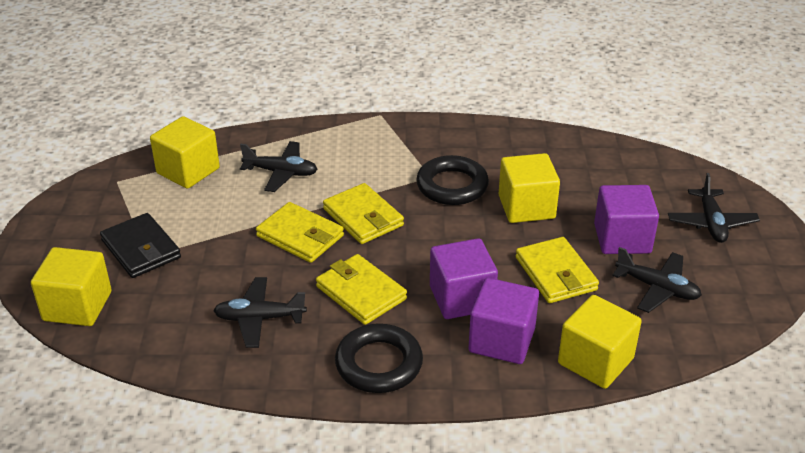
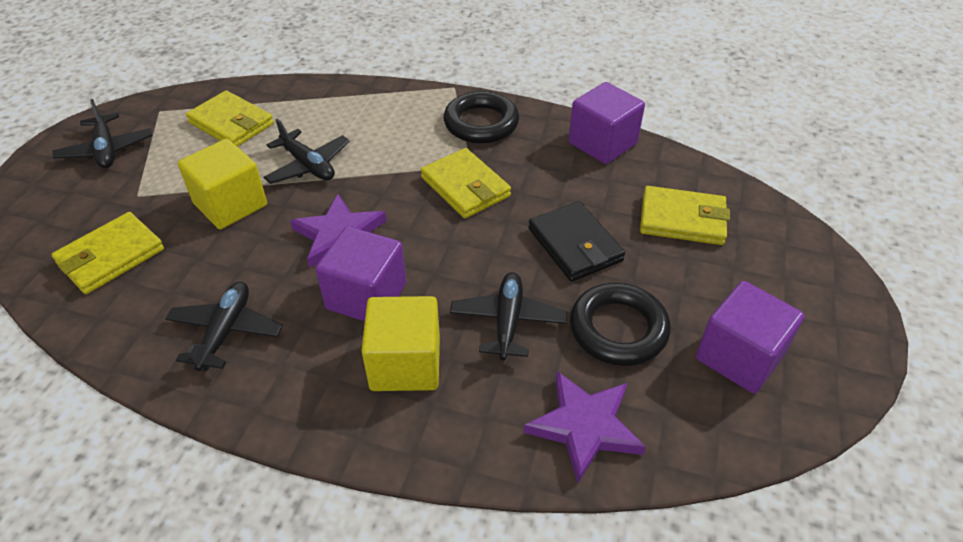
purple star: none = 0 -> [290,194,387,268] [524,371,646,483] = 2
yellow cube: [31,247,112,326] [150,116,220,189] [499,153,560,223] [558,295,642,389] = 4 -> [178,139,267,229] [361,296,440,391] = 2

